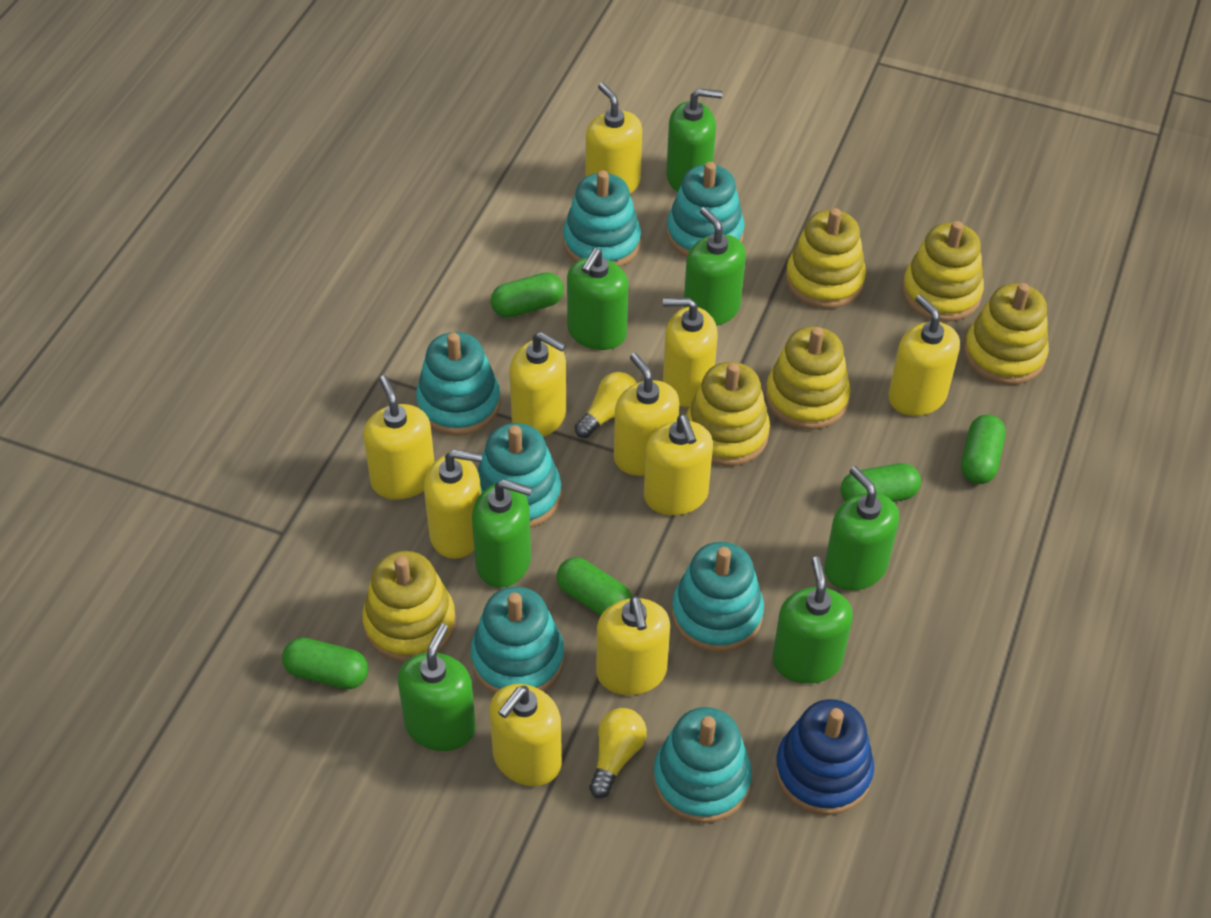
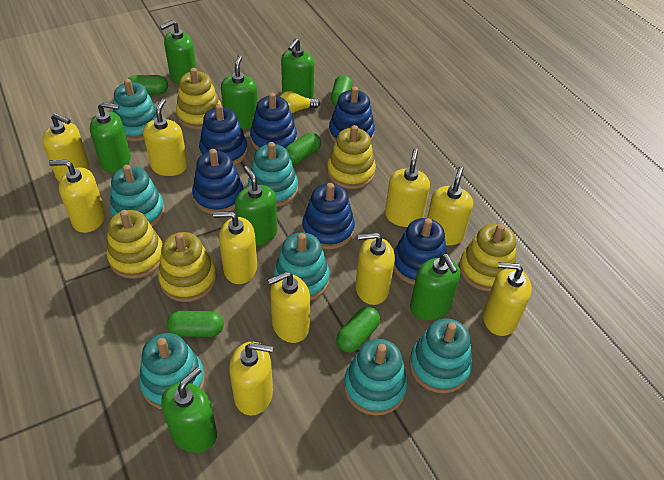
blue stacking toy: [775,699,874,815] = 1 -> [192,149,243,214] [199,104,248,165] [250,93,297,150] [302,183,355,249] [329,87,375,143] [393,218,447,285] = 6
yellow light bulb: [575,372,637,438] [589,708,647,798] = 2 -> [280,91,320,114] = 1
yellow stacking toy: [362,551,456,662] [686,362,770,466] [766,327,850,430] [786,208,866,309] [902,221,984,322] [964,283,1049,385] = 6 -> [107,210,163,279] [158,232,216,302] [176,68,221,129] [327,125,376,189] [459,224,516,291] = 5

